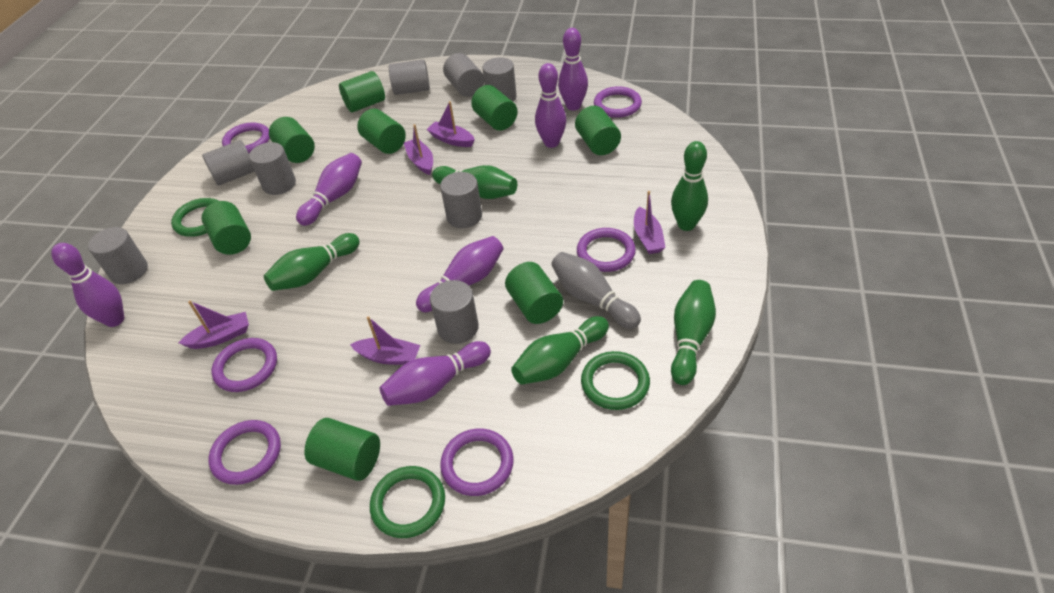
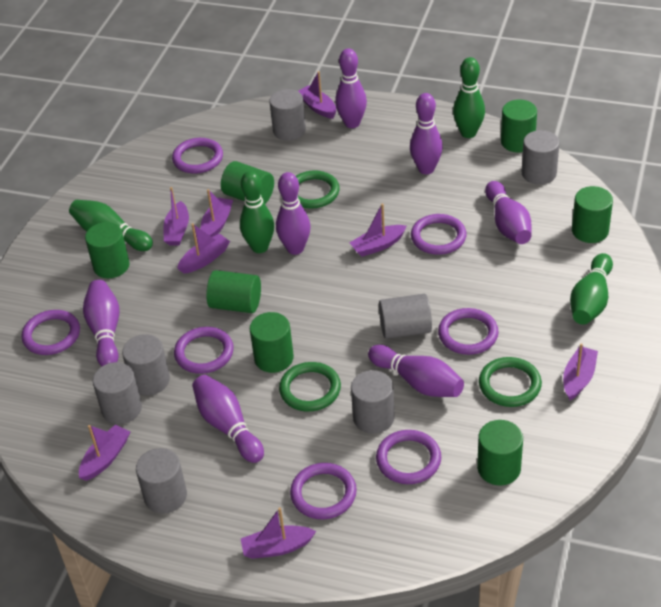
green bowling pin: [264,233,360,291] [432,165,517,199] [511,316,609,385] [671,141,708,231] [671,280,716,385] = 5 -> [69,200,153,251] [240,171,274,253] [453,57,485,138] [570,253,613,325] = 4
green cylinder: [202,201,251,255] [269,117,315,163] [304,418,380,481] [339,71,385,113] [357,109,406,154] [471,85,518,131] [505,262,563,324] [575,106,621,155] = 8 -> [85,222,130,278] [206,270,261,313] [221,161,274,204] [250,312,294,373] [477,420,523,486] [501,99,537,152] [572,186,613,243] = 7
grey bowling pin: [551,252,641,329] = 1 -> none = 0
grey cylinder: [88,227,148,284] [202,140,255,186] [249,142,296,195] [389,59,430,95] [430,280,479,344] [440,172,482,228] [443,53,484,97] [482,57,517,102] = 8 -> [93,362,142,424] [122,334,170,395] [136,448,187,514] [269,89,306,141] [351,370,395,434] [379,294,432,339] [522,130,560,185] = 7
purple boat: [179,301,249,349] [350,316,420,365] [404,124,433,175] [427,101,475,147] [634,191,666,254] = 5 -> [79,425,130,481] [163,187,189,245] [177,223,230,274] [201,189,233,237] [241,508,316,559] [298,71,336,119] [349,203,407,257] [563,343,598,400] = 8
purple bowling pin: [51,243,124,327] [296,153,362,226] [380,341,491,406] [416,236,504,312] [535,63,566,148] [558,28,588,110] = 6 -> [83,280,120,366] [192,375,264,463] [276,172,311,255] [335,48,367,128] [368,345,464,397] [410,93,443,174] [485,181,531,244] = 7
purple ring: [209,420,281,485] [212,338,277,392] [222,122,270,153] [440,429,514,496] [577,228,636,272] [594,86,642,118] = 6 -> [22,310,80,355] [172,138,223,174] [174,327,234,374] [290,463,357,519] [376,430,441,484] [411,214,467,255] [438,308,499,355] = 7

